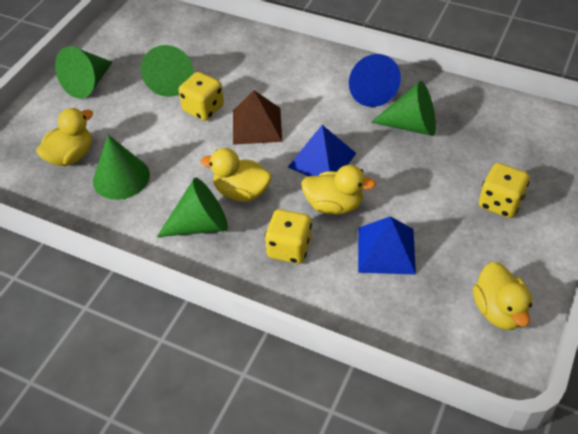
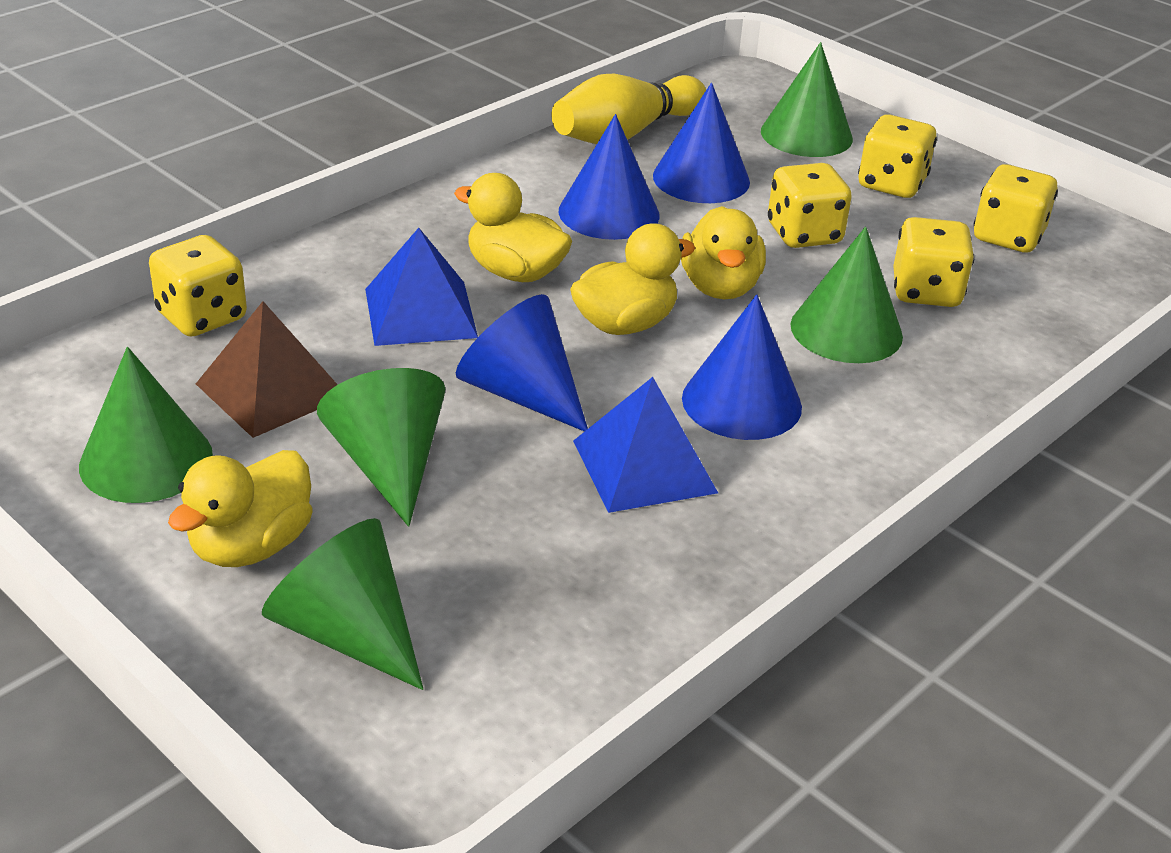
blue cone: [349,54,401,107] = 1 -> [456,294,588,432] [559,114,660,240] [653,83,750,203] [682,295,802,440] = 4
yellow bowling pin: none = 0 -> [551,74,706,144] = 1
yellow dice: [178,72,224,121] [265,209,312,264] [479,163,530,218] = 3 -> [149,235,247,337] [768,163,852,248] [858,115,937,198] [893,217,975,307] [973,164,1058,253] = 5

